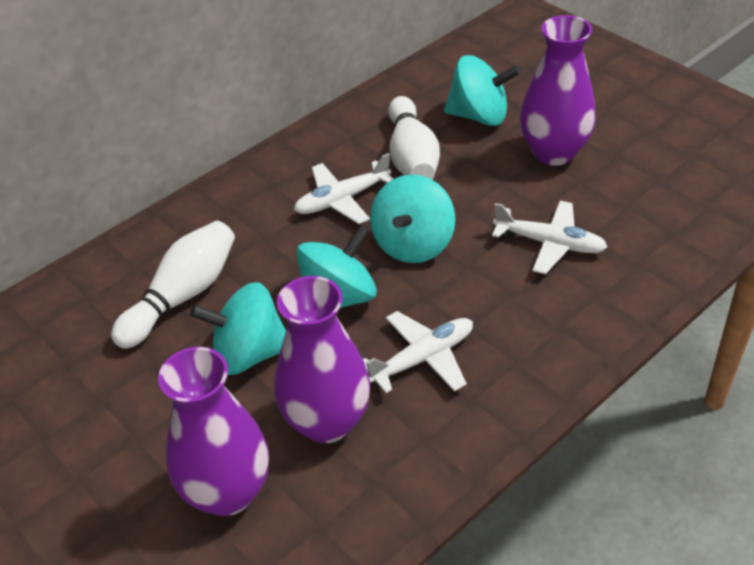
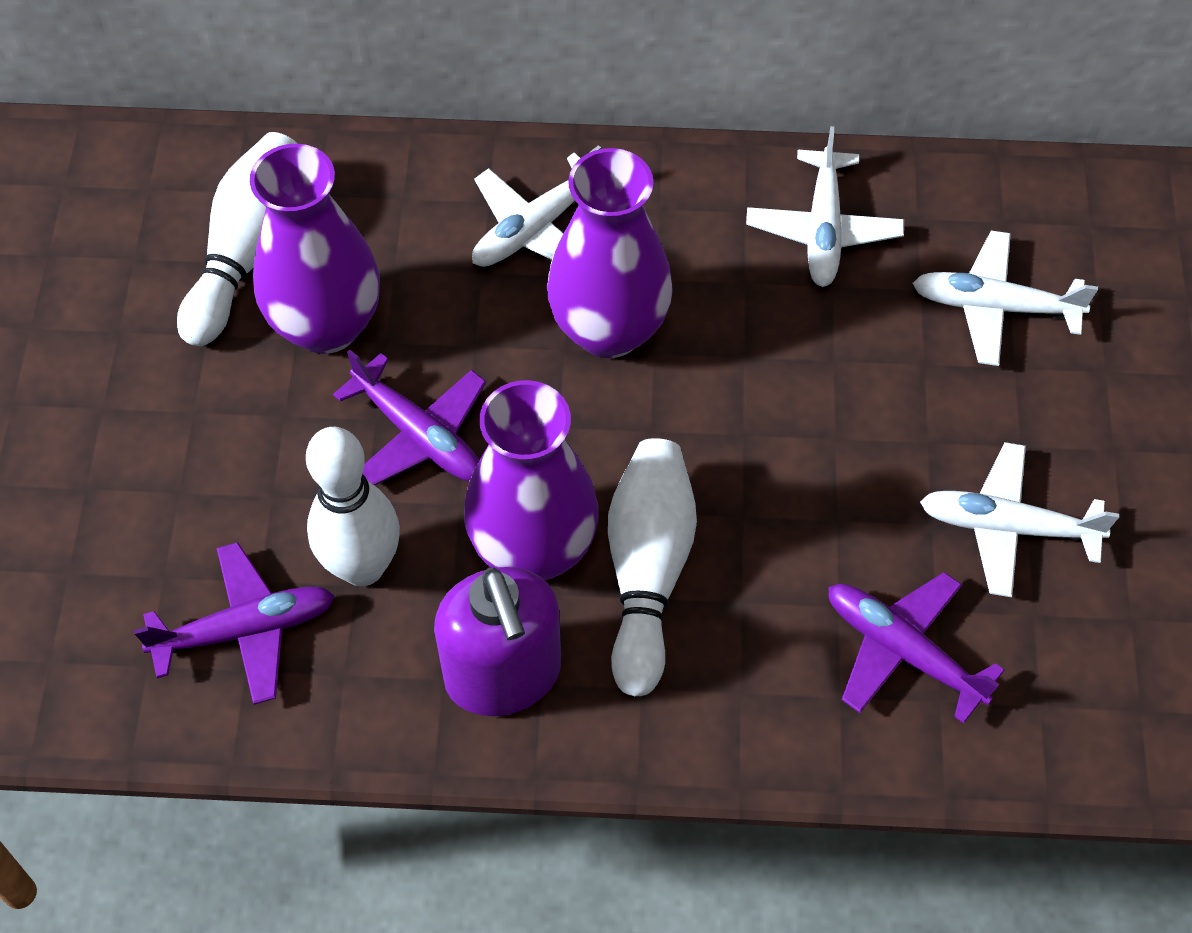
purple plane: none = 0 -> [134,542,335,705] [333,350,486,486] [828,572,1004,723] = 3
purple soap dispenser: none = 0 -> [434,567,561,716] = 1
turquoise spinning top: [190,282,286,375] [296,224,377,308] [370,174,455,263] [444,55,520,126] = 4 -> none = 0
white bowling pin: [111,221,235,349] [388,96,440,180] = 2 -> [177,132,298,346] [306,427,400,586] [608,438,697,696] = 3
white plane: [294,153,393,224] [363,311,473,393] [492,201,607,274] = 3 -> [472,145,601,267] [746,126,904,287] [913,230,1098,366] [920,442,1119,597] = 4

